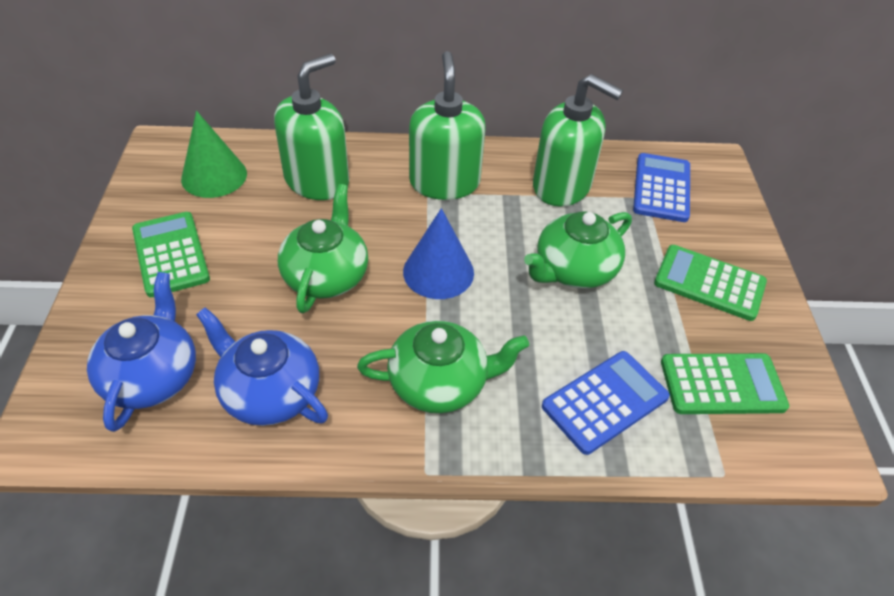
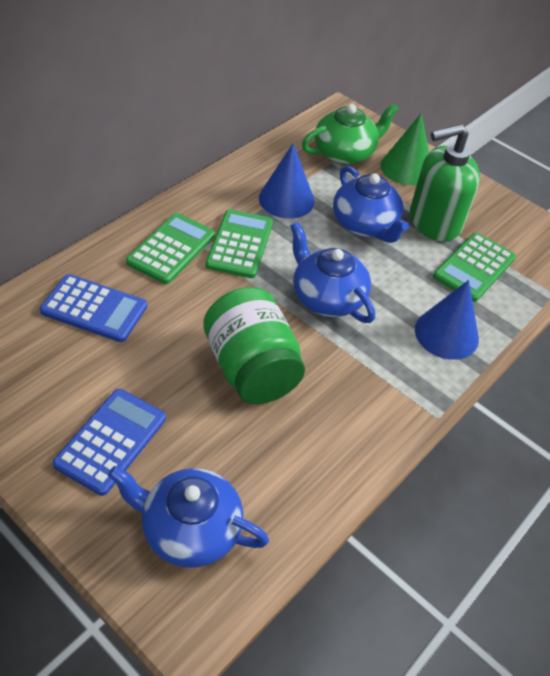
blue cone: [403,208,474,299] = 1 -> [259,143,314,219] [415,280,479,360] = 2
blue teapot: [87,272,196,432] [196,307,328,426] = 2 -> [108,466,269,568] [290,222,375,323] [333,165,409,243] = 3
green jar: none = 0 -> [203,287,305,404] = 1
green soap dispenser: [274,54,349,200] [409,51,486,200] [533,74,623,207] = 3 -> [410,124,480,242] = 1
green teapot: [278,184,368,313] [357,321,529,413] [524,211,632,289] = 3 -> [302,103,399,164] = 1

